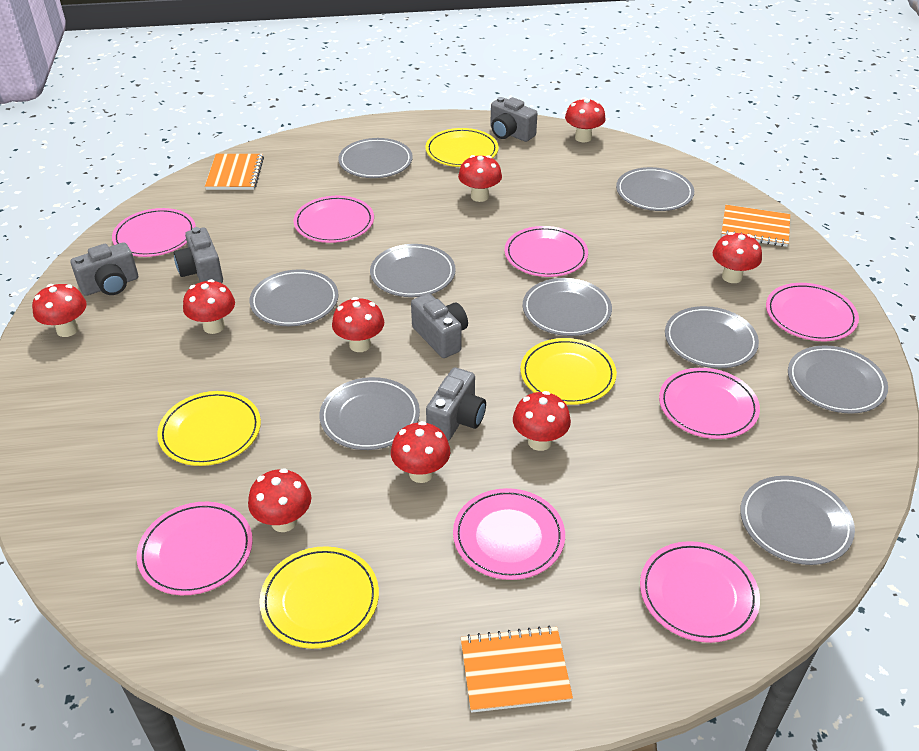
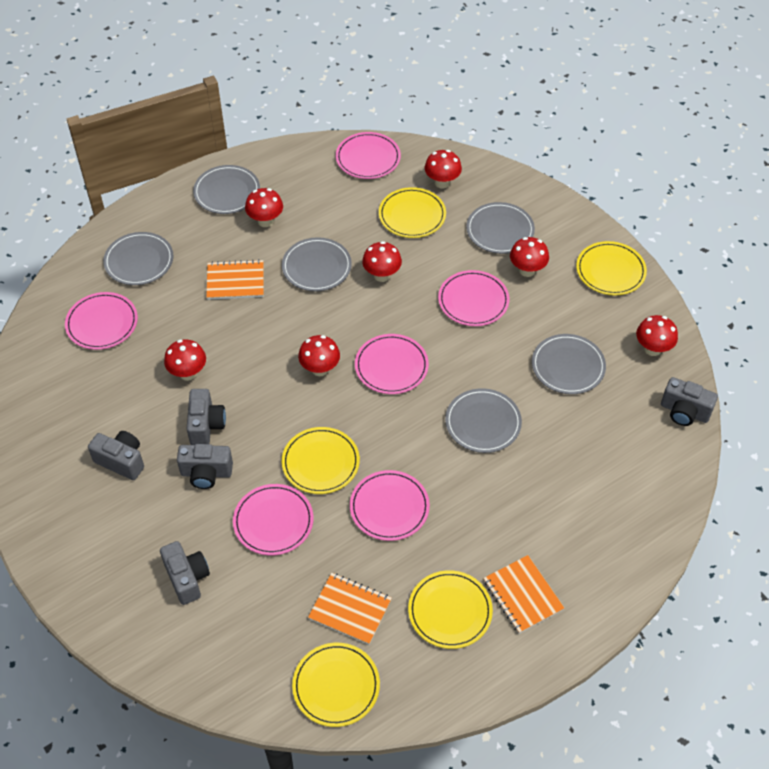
grey plate: [249,269,338,326] [319,377,420,450] [338,138,413,178] [370,244,456,297] [523,278,612,336] [616,167,694,211] [665,306,759,368] [740,476,855,565] [788,345,888,414] = 9 -> [103,232,174,285] [193,165,260,214] [282,237,352,291] [445,388,522,453] [466,202,535,254] [532,334,606,394] = 6
pink plate: [112,208,196,257] [137,502,253,595] [294,196,374,243] [453,488,565,580] [505,226,588,277] [640,541,760,643] [659,368,760,439] [766,283,859,341] = 8 -> [65,292,138,350] [233,484,314,555] [336,132,401,179] [350,470,430,541] [355,334,429,394] [438,270,509,326] = 6
red mushroom: [32,284,87,337] [183,279,235,334] [248,468,311,532] [332,297,384,352] [391,421,450,483] [458,155,502,202] [513,391,571,451] [565,98,606,142] [713,232,762,283] = 9 -> [164,339,206,381] [245,188,283,227] [298,335,340,376] [362,241,402,282] [425,150,462,189] [510,237,549,277] [636,315,678,356] = 7
yellow plate: [157,391,261,466] [259,546,379,649] [426,128,499,167] [520,338,617,405] = 4 -> [282,427,360,494] [292,643,380,727] [379,187,446,238] [408,570,493,649] [576,241,647,296] = 5

